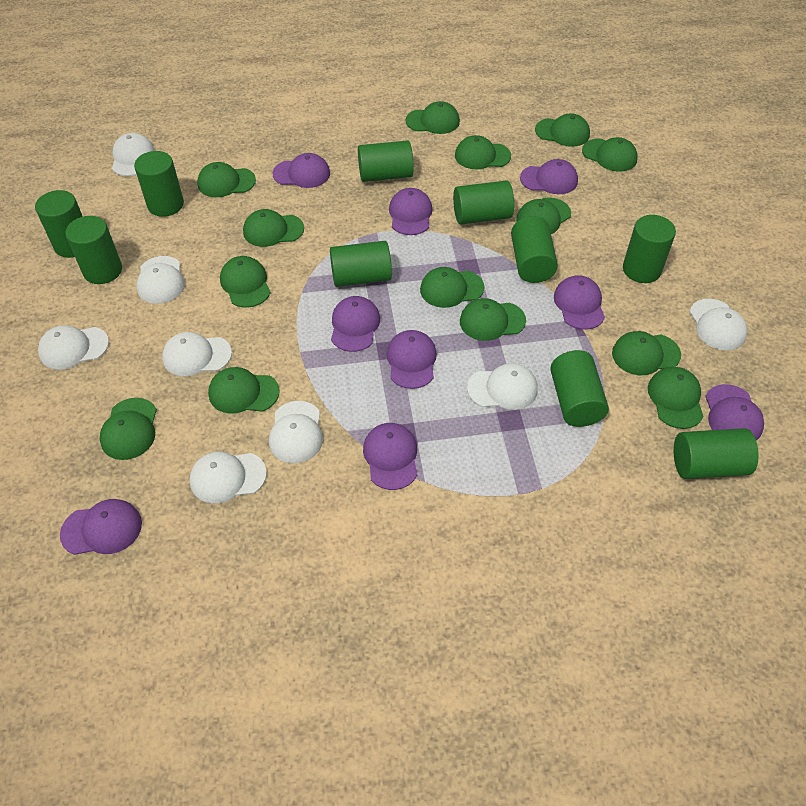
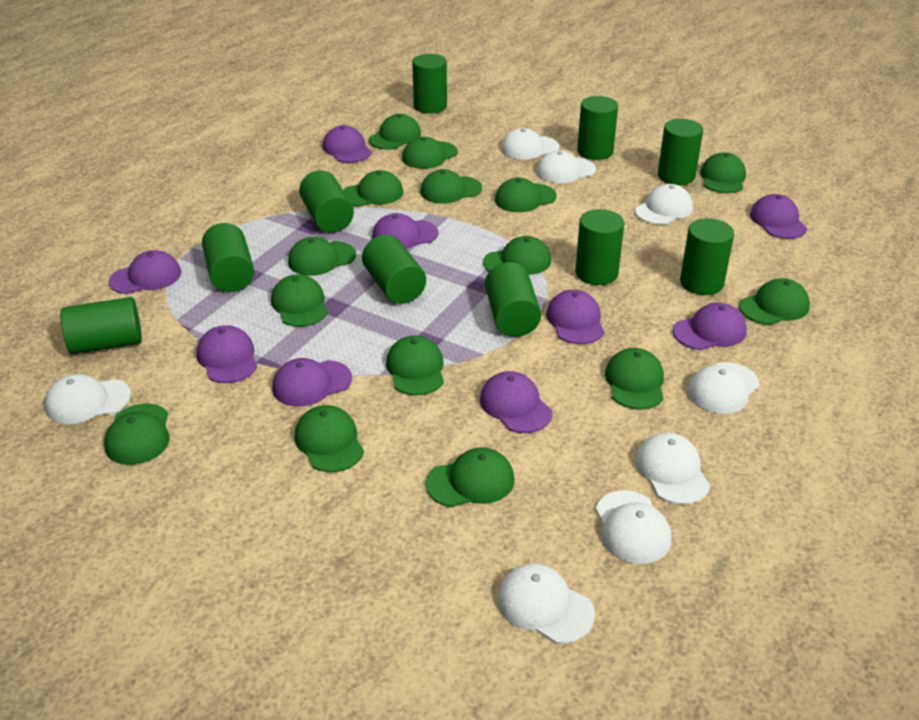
green cap: [99,398,157,460] [197,162,256,197] [208,367,280,414] [220,256,271,308] [243,209,304,247] [406,101,460,134] [420,267,484,308] [455,135,511,169] [460,298,526,341] [516,197,571,234] [535,113,590,147] [582,137,638,172] [612,331,681,375] [648,367,704,429] = 14 -> [104,404,170,465] [271,274,328,327] [288,237,356,276] [294,405,364,472] [343,170,403,207] [369,114,421,149] [386,335,444,395] [402,137,458,169] [420,169,482,204] [426,447,514,507] [483,236,551,275] [495,177,557,212] [605,348,664,410] [700,152,746,193] [739,278,810,325] = 15

